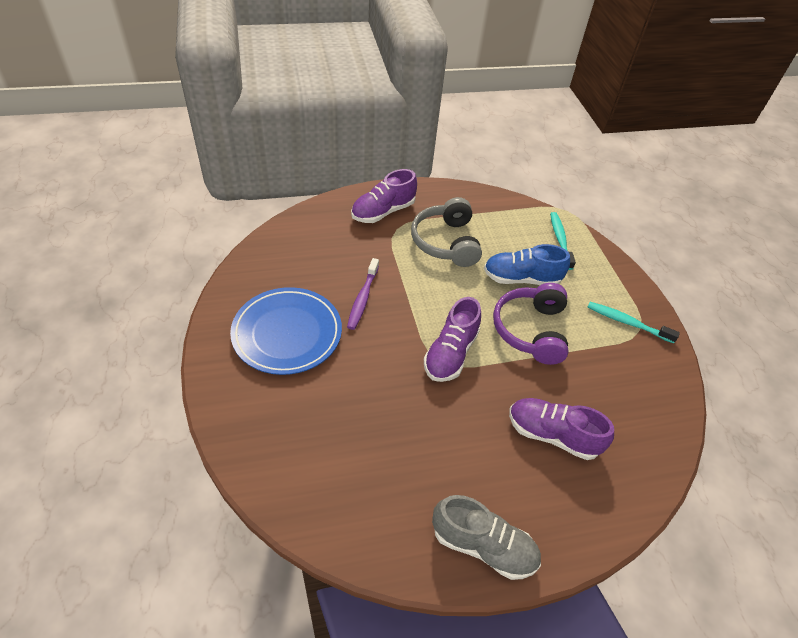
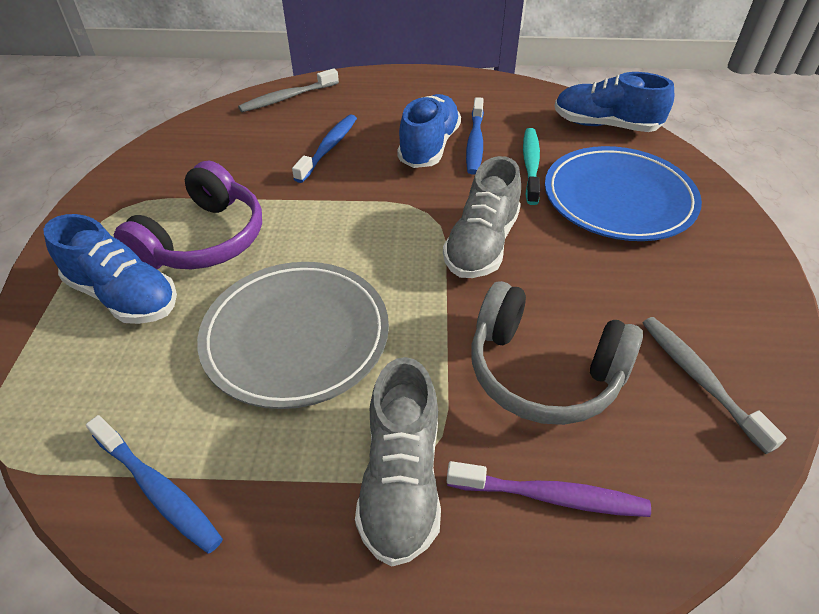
blue shoe: [484,244,570,285] = 1 -> [43,214,177,324] [397,94,461,168] [555,72,674,132] = 3
blue toothbrush: none = 0 -> [86,415,223,554] [292,115,357,183] [466,97,484,175] = 3
grey plate: none = 0 -> [197,262,389,409] = 1
grey shoe: [432,495,541,580] = 1 -> [355,357,441,566] [443,156,521,278] = 2
grey toothbrush: none = 0 -> [238,68,339,112] [643,317,786,454] = 2
purple shoe: [351,169,417,223] [424,297,481,382] [509,398,614,460] = 3 -> none = 0
turquoise toothbrush: [550,212,576,270] [587,302,680,343] = 2 -> [523,128,540,205] = 1

